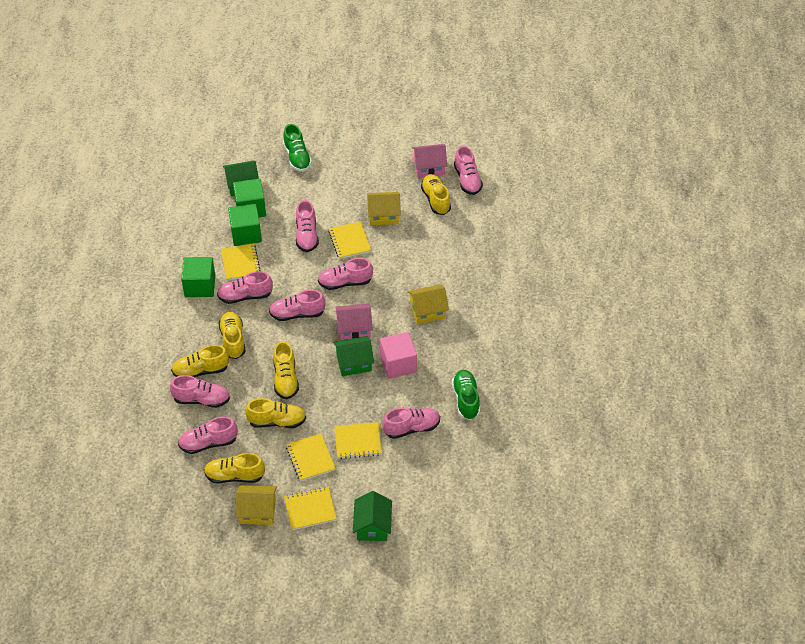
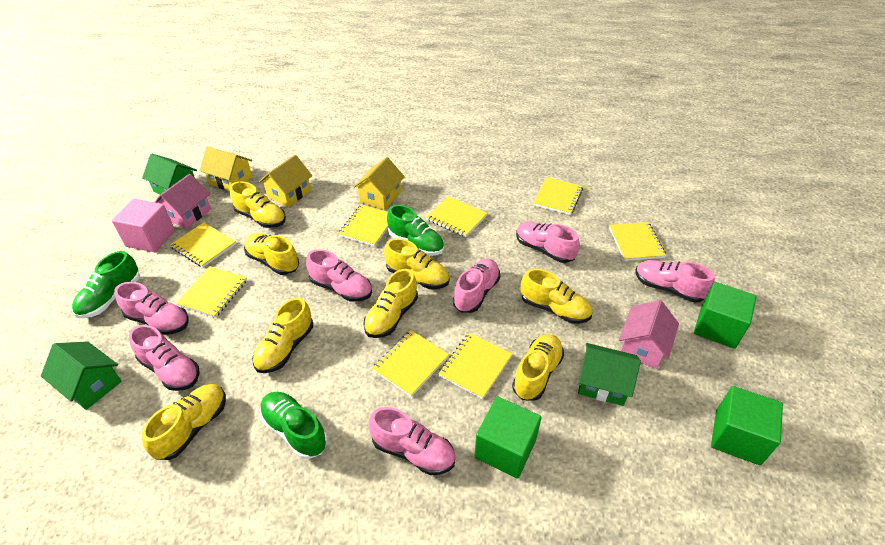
green shoe: [283,124,312,172] [452,370,480,420] = 2 -> [72,251,140,318] [260,392,327,459] [387,205,444,256] = 3
pink shoe: [170,375,230,408] [178,416,238,454] [217,271,273,304] [269,290,325,321] [296,200,319,252] [318,258,373,290] [382,408,440,439] [454,146,483,195] = 8 -> [114,282,189,335] [129,325,200,391] [306,249,372,302] [368,407,455,475] [453,259,500,313] [516,221,580,263] [636,260,715,303] = 7
yellow notebook: [221,244,261,281] [284,487,337,530] [286,433,336,481] [329,221,371,259] [334,422,382,459] = 5 -> [170,222,236,267] [176,267,247,318] [338,205,388,246] [372,330,449,397] [426,196,487,237] [438,333,512,399] [533,177,583,215] [609,222,666,261] = 8
yellow shoe: [171,345,229,377] [204,453,265,484] [218,312,246,359] [245,398,306,428] [273,341,299,400] [421,174,451,215] = 6 -> [142,384,226,460] [230,181,286,228] [244,233,299,275] [252,297,313,373] [363,269,418,338] [384,238,449,289] [512,334,564,401] [521,269,592,324] = 8

